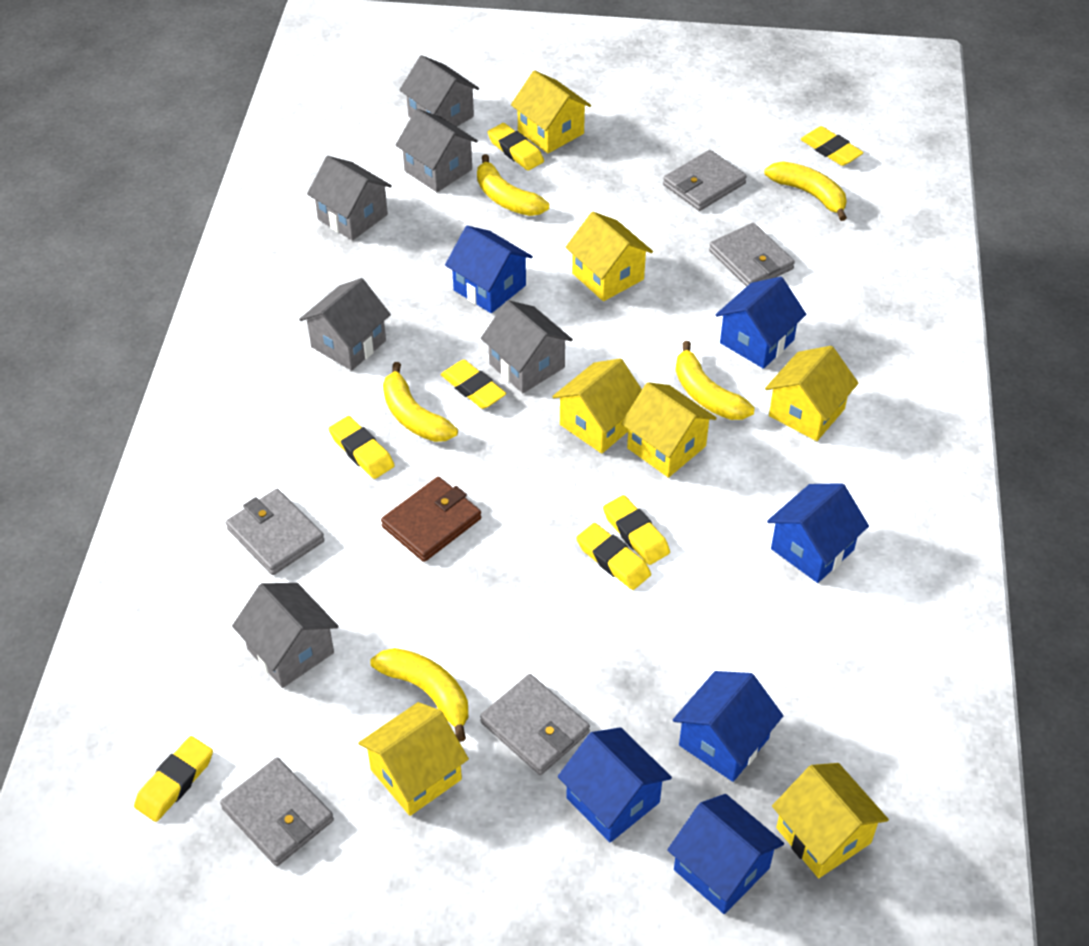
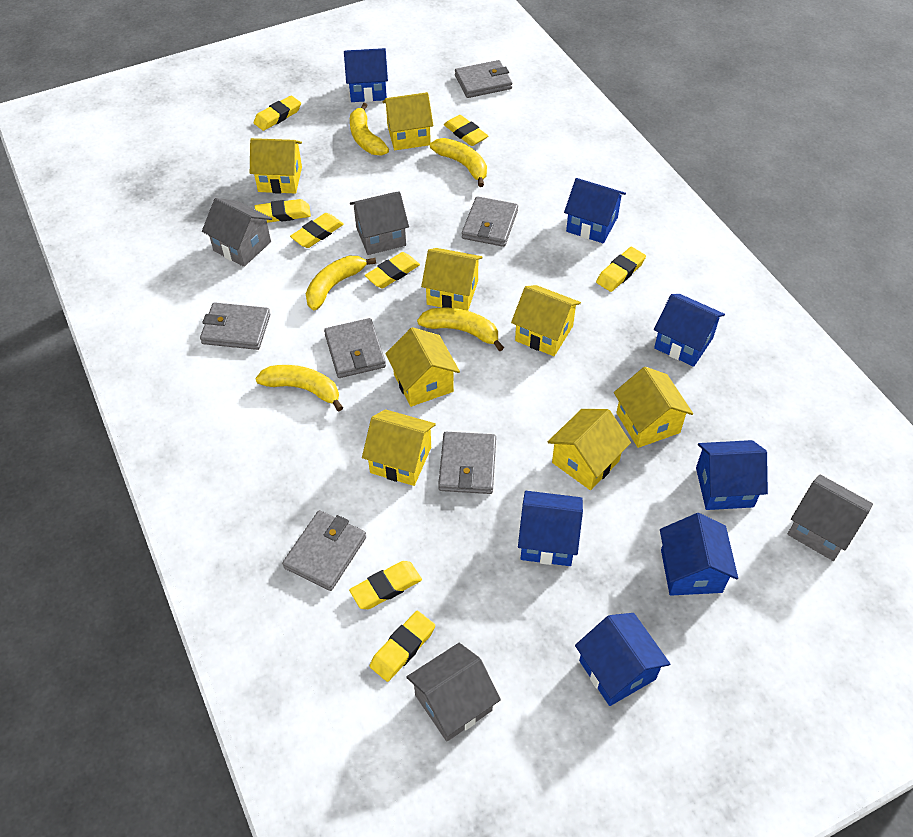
blue house: [445,226,533,313] [558,727,672,843] [667,794,784,914] [673,671,783,782] [716,277,806,369] [767,483,869,583] = 6 -> [344,48,388,102] [518,491,583,566] [564,178,626,243] [575,613,670,706] [654,294,725,367] [660,513,738,596] [696,440,768,510] = 7
brown wallet: [381,477,481,562] = 1 -> none = 0
grey house: [232,583,339,688] [299,278,391,371] [307,156,392,241] [396,109,478,192] [400,55,479,127] [481,300,573,393] = 6 -> [202,198,272,267] [350,191,409,255] [406,643,501,741] [788,475,873,561] = 4
grey wallet: [220,758,334,866] [226,489,324,575] [480,674,590,775] [663,150,747,211] [709,223,795,287] = 5 -> [200,302,270,350] [282,510,366,591] [324,318,386,378] [438,432,496,494] [455,60,512,98] [462,196,518,247] = 6
yellow eraser: [134,736,213,822] [329,416,395,479] [441,360,506,409] [487,123,544,171] [576,523,651,590] [603,495,670,565] [801,126,864,166] = 7 -> [254,95,301,131] [255,199,311,223] [290,213,344,248] [349,561,422,609] [365,252,420,288] [370,611,435,682] [444,115,488,146] [596,247,646,292] = 8
yellow house: [358,702,469,816] [511,70,591,153] [552,358,642,454] [566,212,653,301] [621,382,717,478] [765,346,859,441] [772,763,889,878] = 7 -> [250,138,302,194] [362,409,436,486] [383,92,434,150] [385,327,460,407] [421,248,483,311] [511,285,581,356] [548,409,631,490] [614,367,693,448] = 8

